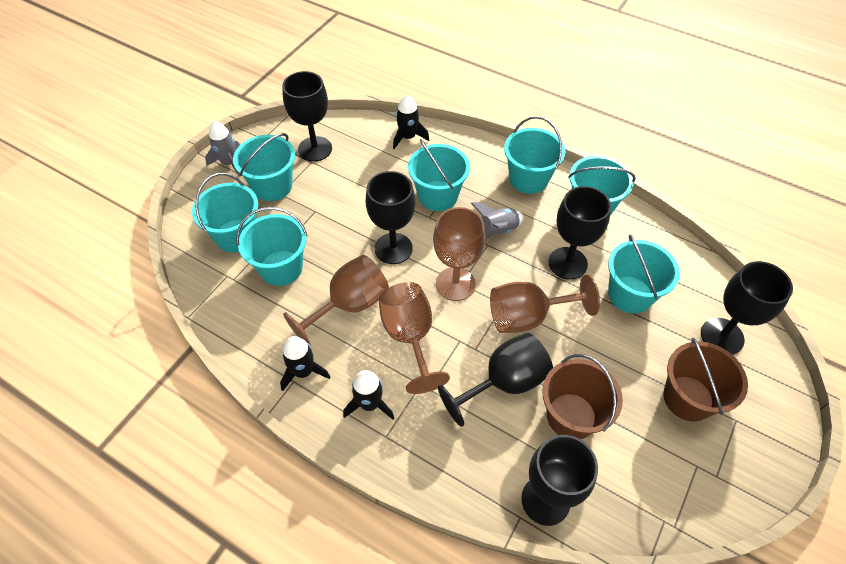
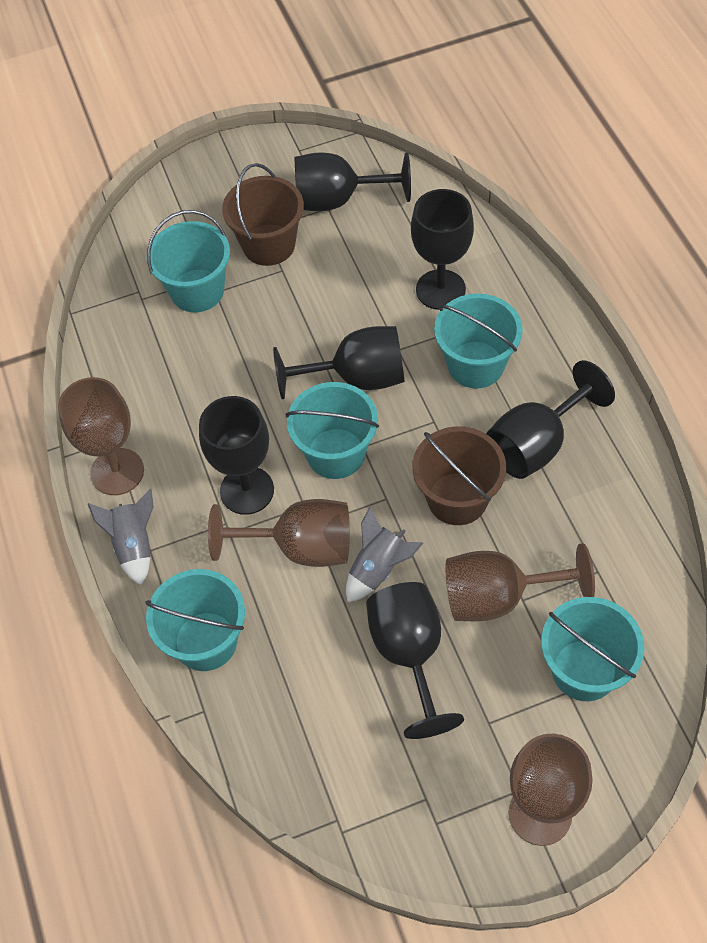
black rocket: [280,336,330,391] [343,370,394,419] [393,95,429,149] = 3 -> none = 0
turquoise bucket: [192,173,258,253] [233,133,295,201] [236,207,308,286] [408,139,470,211] [504,116,565,194] [568,155,636,216] [608,235,680,314] = 7 -> [145,569,245,671] [147,210,230,313] [286,382,379,479] [434,294,523,388] [541,597,645,701] = 5

